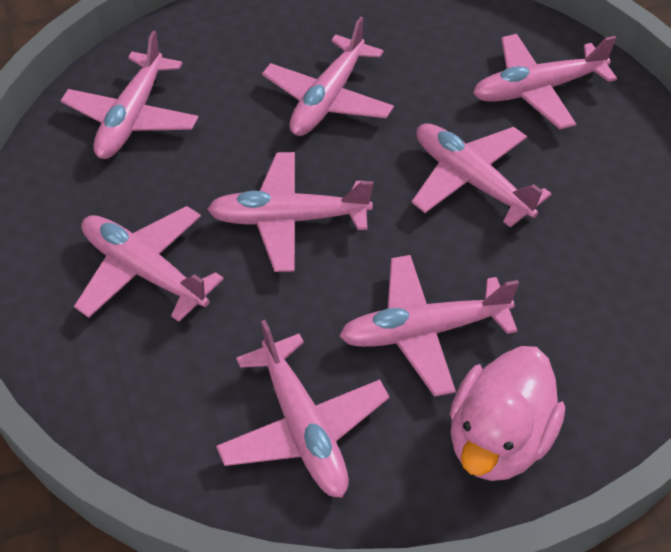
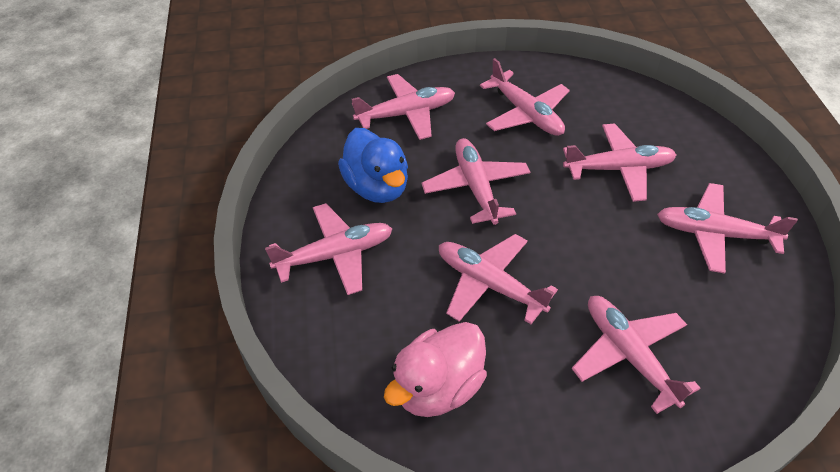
blue duck: none = 0 -> [338,128,408,203] = 1

